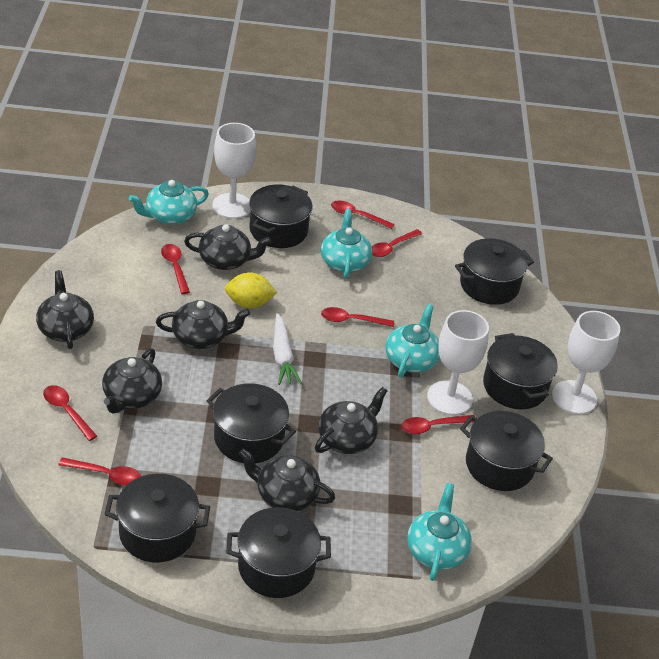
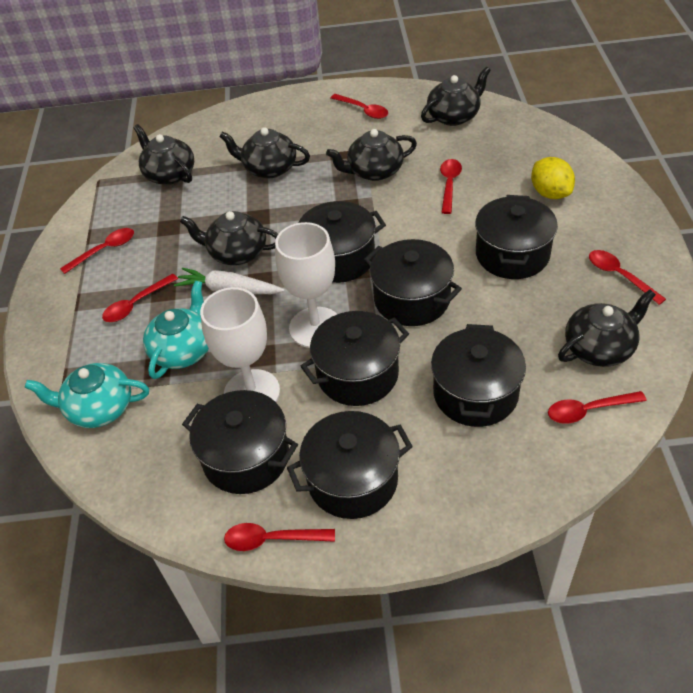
turquoise teapot: [129,180,209,225] [321,209,372,279] [386,304,440,378] [407,483,472,581] = 4 -> [24,363,149,428] [143,281,209,379] = 2
white goblet: [212,123,256,219] [427,310,489,415] [552,311,620,414] = 3 -> [200,287,280,402] [275,222,337,348] = 2

